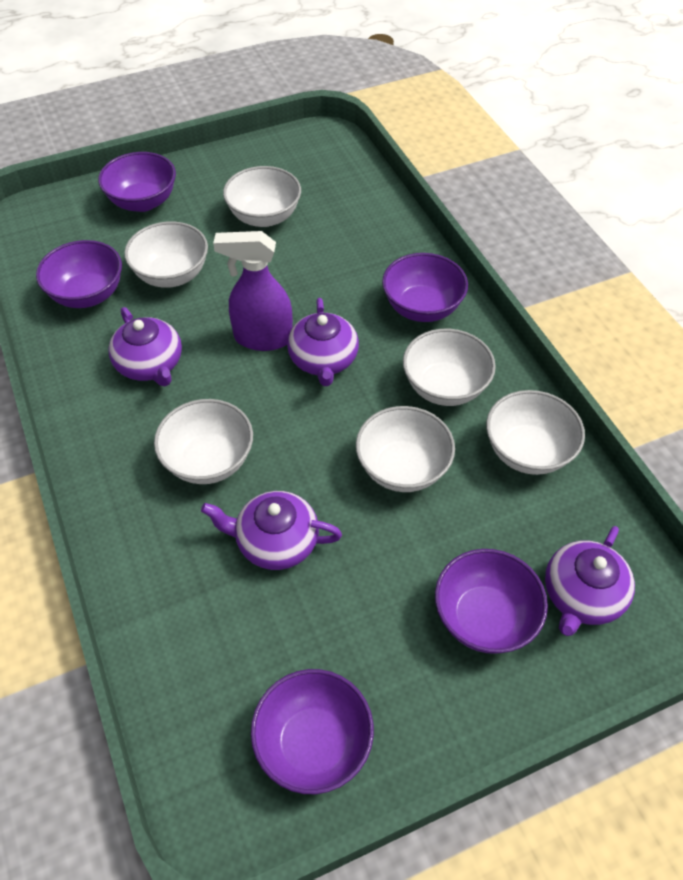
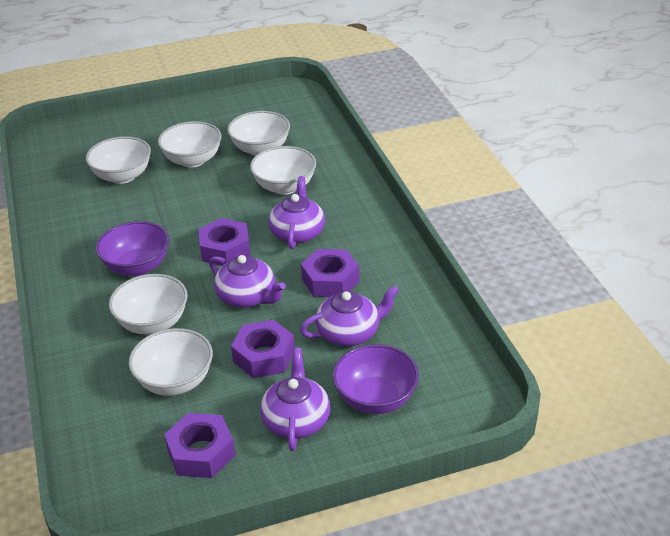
purple bowl: [36,240,122,308] [98,152,176,212] [251,669,374,794] [382,253,468,322] [435,549,548,654] = 5 -> [96,221,169,276] [333,344,419,414] = 2
purple nut: none = 0 -> [164,413,235,478] [198,218,250,266] [231,320,295,378] [301,249,360,297] = 4
purple spray bottle: [213,231,293,351] = 1 -> none = 0

